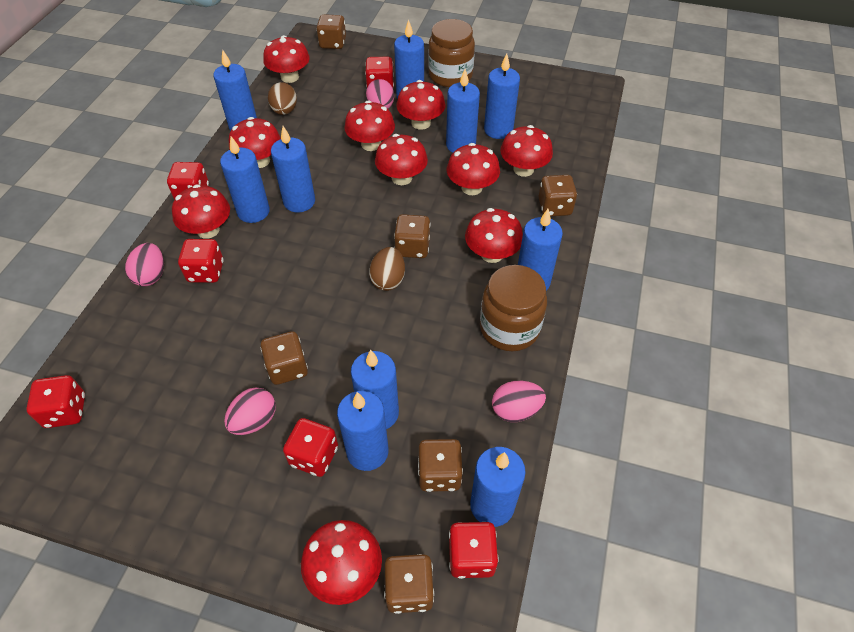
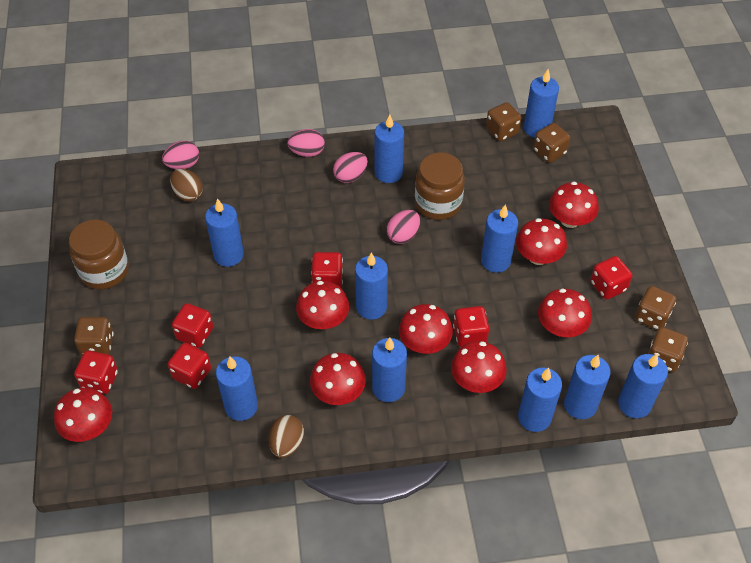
brown dice: [261,331,308,385] [316,14,346,49] [384,554,434,614] [394,214,430,258] [418,439,463,492] [538,175,577,216] = 6 -> [74,317,114,355] [486,102,522,141] [533,123,570,163] [635,286,676,330] [648,327,688,372] = 5
red mushroom: [172,184,230,239] [229,117,281,168] [263,35,310,83] [301,520,382,605] [344,101,395,151] [375,134,428,185] [396,80,445,130] [447,143,500,195] [465,208,523,263] [500,125,553,177] = 10 -> [54,387,112,442] [296,281,349,329] [310,353,366,405] [399,304,453,354] [451,341,507,393] [516,218,567,265] [538,289,592,337] [549,182,599,228] = 8

